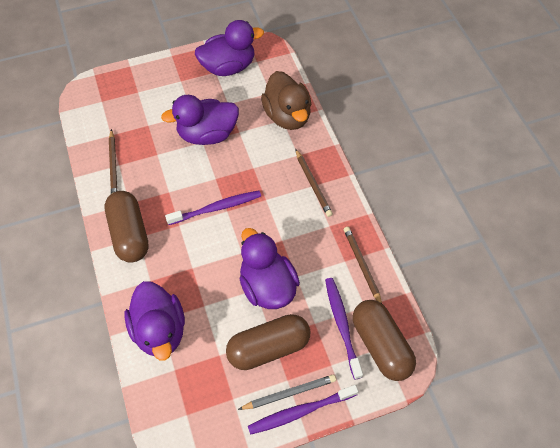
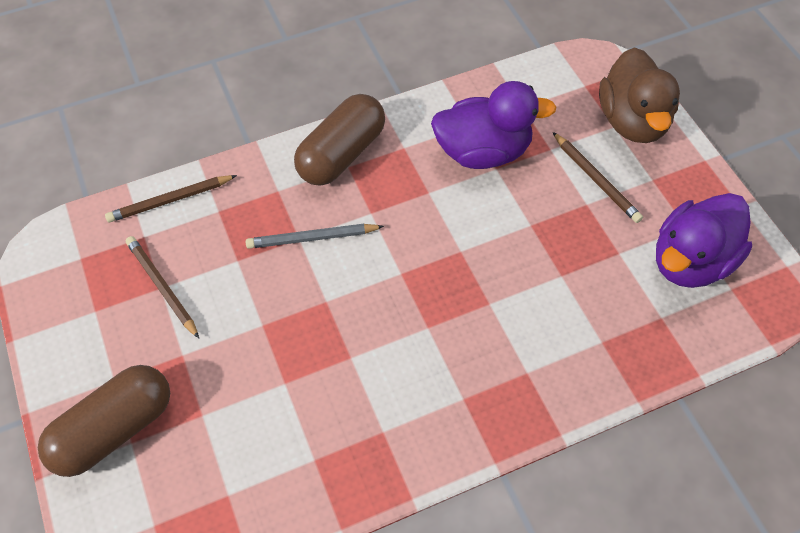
brown capsule: [104,191,149,263] [226,314,310,370] [353,300,416,381] = 3 -> [38,365,170,477] [294,94,385,186] = 2
purple duck: [124,281,185,361] [161,95,239,145] [195,20,264,76] [239,228,300,309] = 4 -> [431,81,556,169] [656,193,752,288] = 2
purple toothbrush: [165,190,261,225] [248,385,358,435] [325,278,363,379] = 3 -> none = 0

